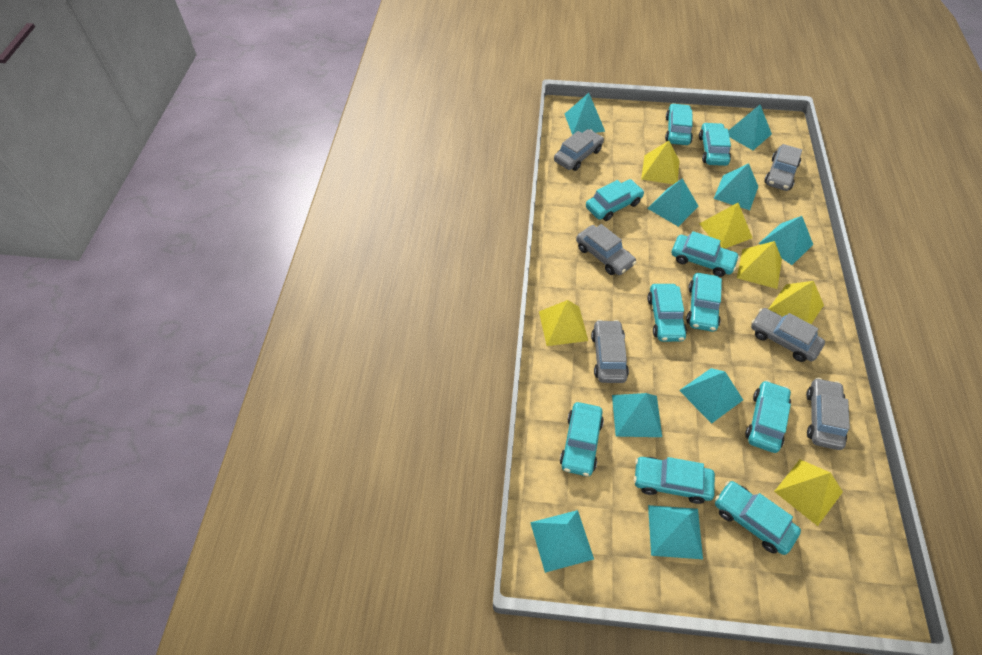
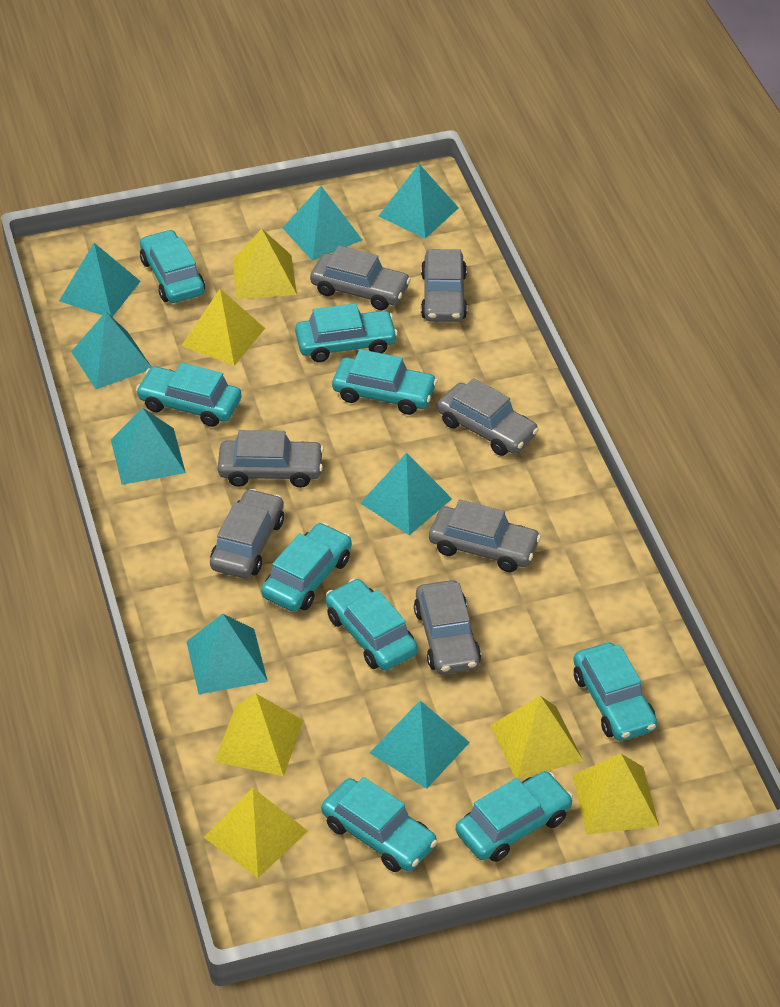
grey car: [554,129,604,171] [576,224,636,275] [591,320,629,383] [751,308,825,362] [764,144,802,191] [806,378,850,450] = 6 -> [210,489,284,578] [218,430,324,488] [310,245,411,310] [414,580,481,674] [421,249,467,322] [429,500,541,572] [437,378,539,456] = 7
turquoise car: [560,402,604,476] [586,179,644,221] [634,457,715,504] [647,284,687,342] [665,103,693,145] [672,231,740,277] [686,273,722,332] [699,122,731,166] [715,481,801,555] [745,380,791,453] = 10 -> [136,363,241,427] [140,230,205,303] [261,523,352,612] [295,303,398,362] [321,777,438,872] [325,578,418,670] [332,349,438,415] [456,771,573,862] [573,642,657,741] = 9
turquoise pyramid: [530,510,594,573] [565,93,605,135] [612,393,662,437] [647,178,698,227] [648,505,703,559] [679,368,743,424] [714,163,759,210] [728,105,772,150] [759,216,813,265] = 9 -> [59,243,141,317] [71,312,151,389] [111,408,186,485] [186,614,268,694] [283,186,362,261] [360,453,452,535] [370,700,470,789] [378,164,459,239] = 8

